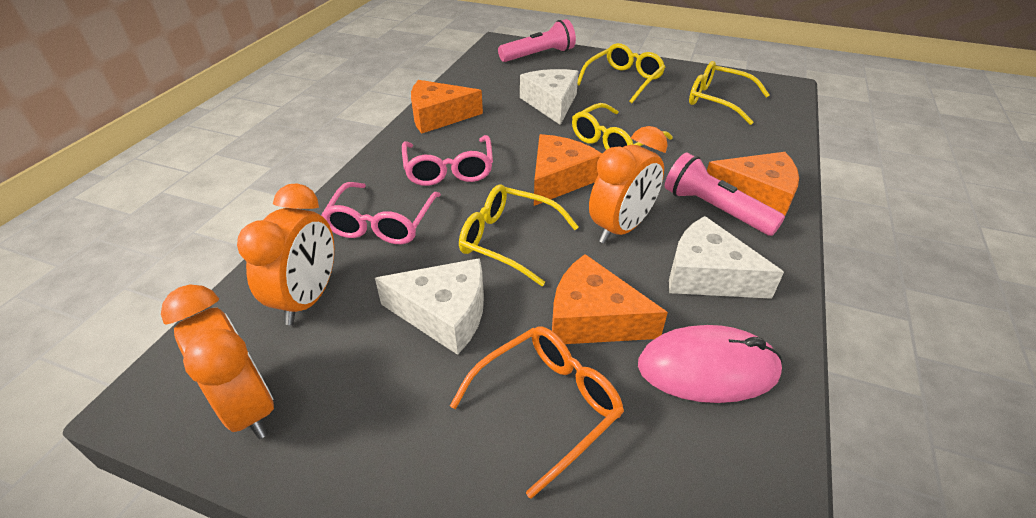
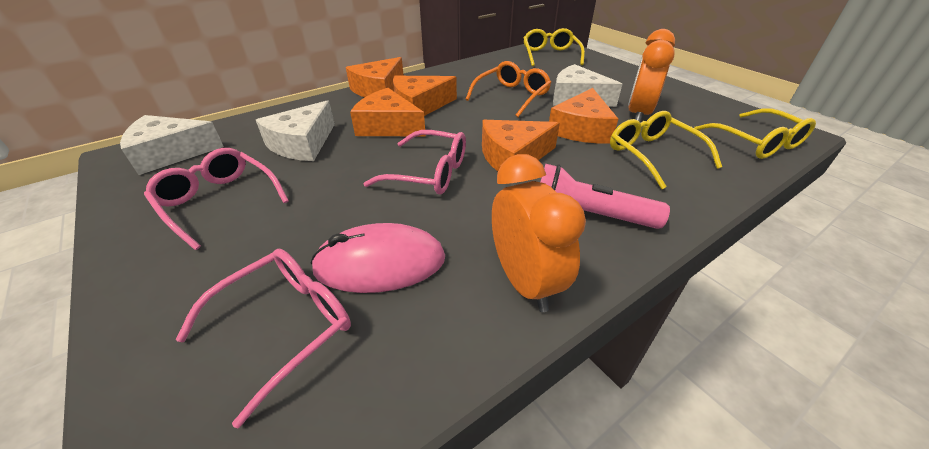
orange cheese: [411,80,483,133] [534,134,602,206] [552,254,668,344] [707,152,799,216] = 4 -> [346,57,404,97] [350,88,426,137] [393,76,457,116] [482,120,560,171] [549,88,618,144] = 5
orange clock: [161,284,274,439] [237,184,334,325] [589,126,668,244] = 3 -> [492,154,586,312] [628,29,675,122] = 2
pink flashlight: [498,19,576,62] [665,152,785,236] = 2 -> [541,164,670,229] = 1
pink glasses: [321,182,441,244] [402,135,493,186] = 2 -> [144,148,289,250] [176,248,351,428] [363,130,466,195] = 3
yellow glasses: [459,184,579,286] [572,103,673,150] [577,43,665,103] [689,61,770,125] = 4 -> [523,28,585,66] [610,111,722,189] [694,108,816,159] = 3

